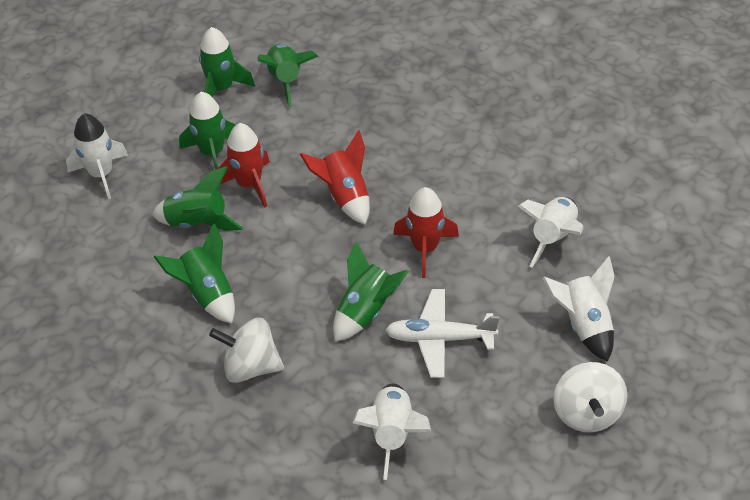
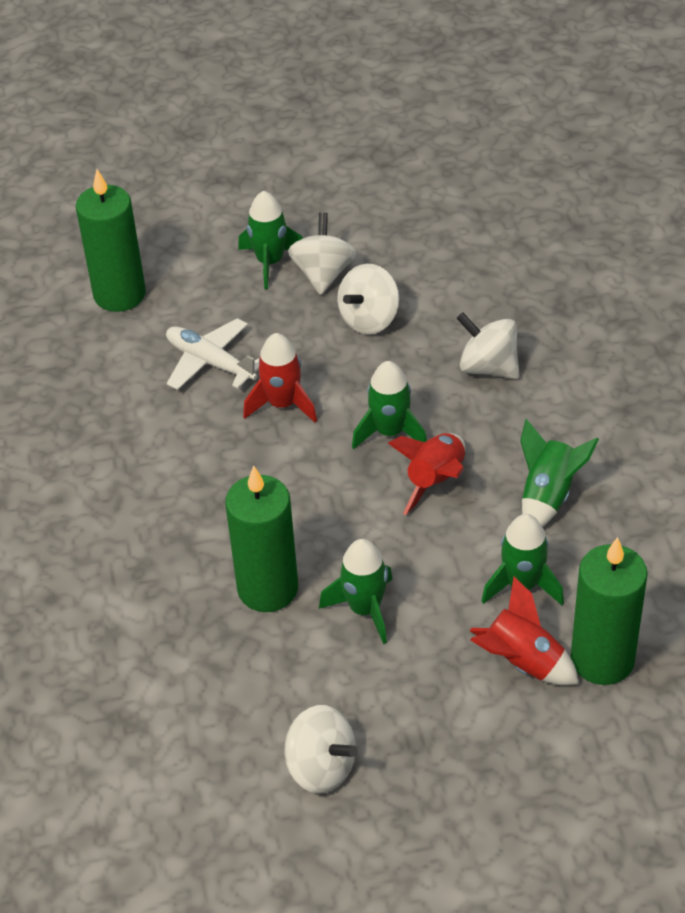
green candle: none = 0 -> [76,169,146,312] [225,466,298,612] [571,537,648,685] = 3
green rocket: [152,166,243,231] [154,224,235,323] [179,92,236,170] [199,27,255,98] [258,44,318,107] [333,241,409,341] = 6 -> [238,191,303,289] [319,539,393,644] [352,361,427,449] [482,514,564,605] [520,419,599,527] = 5
white rocket: [66,113,128,199] [353,384,431,480] [518,197,584,268] [543,256,615,362] = 4 -> none = 0
white spinning top: [209,318,284,383] [554,362,627,432] = 2 -> [285,705,358,794] [288,212,356,295] [337,264,399,334] [456,312,519,379] = 4

